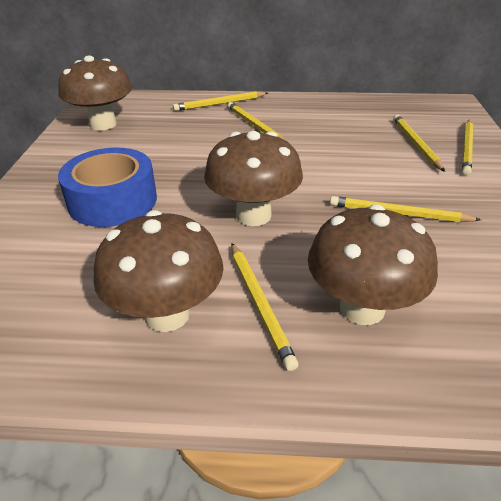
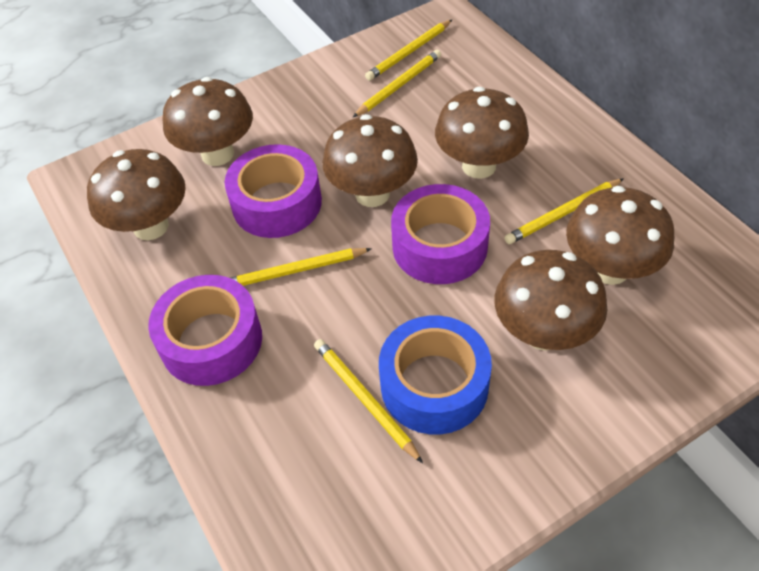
brown mushroom: [58,55,132,131] [93,210,224,332] [204,131,303,226] [308,204,438,325] = 4 -> [87,149,186,240] [162,77,253,166] [322,114,418,207] [435,87,529,179] [494,250,608,351] [566,186,674,285] = 6
purple tape: none = 0 -> [148,275,262,386] [225,144,322,238] [391,184,490,284] = 3
yellow pencil: [173,92,268,111] [227,102,286,141] [231,243,299,371] [330,196,481,222] [393,114,445,172] [462,120,473,175] = 6 -> [231,248,372,286] [314,339,423,463] [353,50,441,117] [365,20,452,81] [504,178,624,244] = 5

